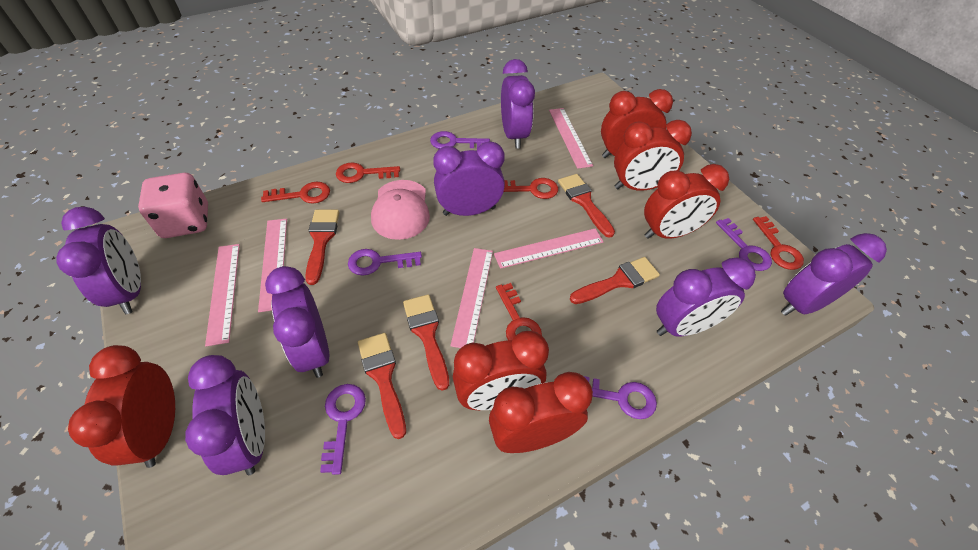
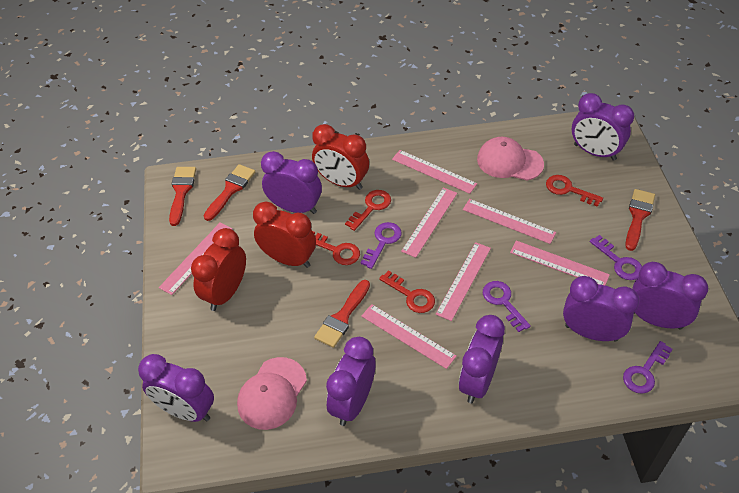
pink cap: [371,180,430,240] = 1 -> [237,357,307,430] [477,137,544,181] = 2
pink dice: [138,173,208,238] = 1 -> none = 0
pink ruler: [205,244,240,346] [258,219,287,312] [450,248,493,348] [494,228,604,269] [549,108,593,169] = 5 -> [159,222,233,295] [361,304,457,369] [392,150,477,194] [401,188,457,258] [436,242,491,321] [463,199,556,244] [510,241,610,285] = 7
purple key: [320,384,366,475] [348,249,422,276] [430,131,490,149] [584,376,657,419] [716,218,772,271] = 5 -> [361,222,402,269] [483,281,531,332] [590,235,642,280] [623,341,673,394] = 4
red brush: [305,210,339,285] [358,333,406,439] [403,294,449,391] [558,174,615,238] [570,257,660,304] = 5 -> [169,167,196,226] [204,164,255,221] [314,280,370,348] [625,189,655,251] = 4
red clock: [68,345,175,468] [453,331,549,410] [489,372,593,453] [601,89,673,158] [614,120,692,191] [644,164,729,239] = 6 -> [191,228,246,311] [253,202,316,268] [312,124,369,190] = 3
red key: [261,182,330,204] [336,162,400,183] [496,283,542,340] [504,178,558,199] [753,216,804,270] = 5 -> [313,231,360,265] [345,190,391,231] [379,270,435,313] [546,175,603,207] = 4

